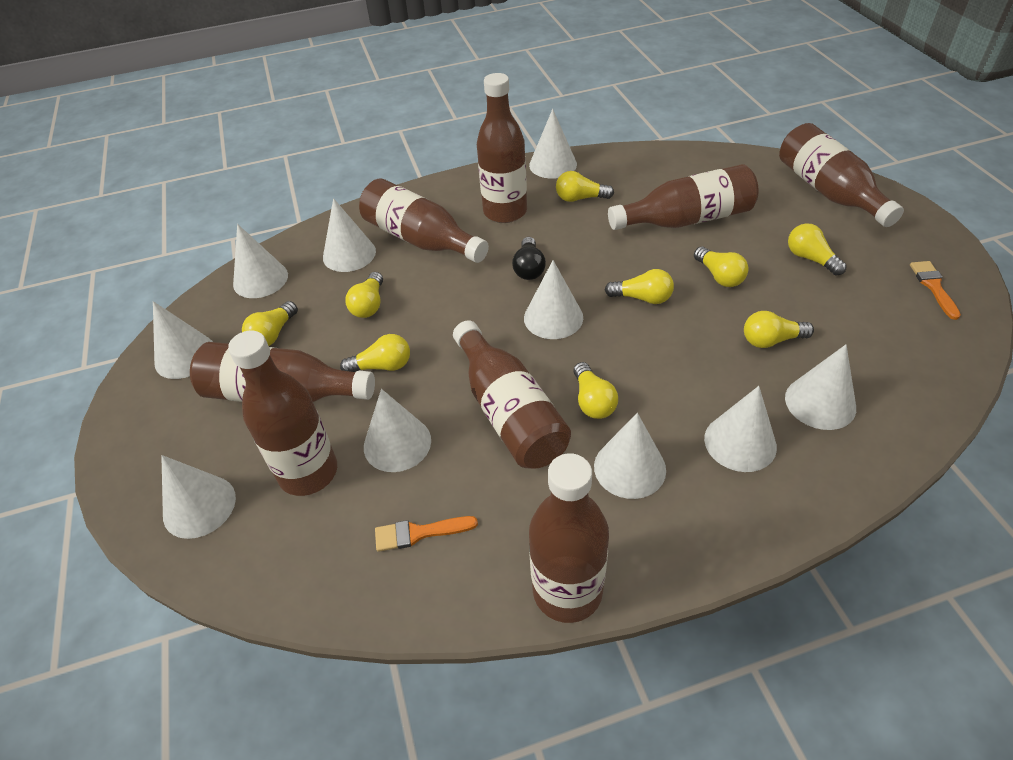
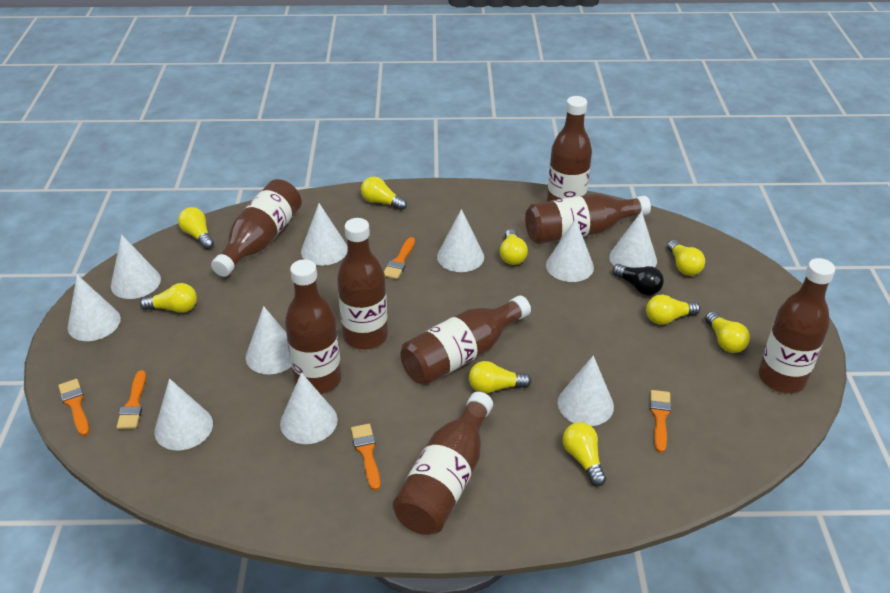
orange brush: [375,516,478,552] [910,261,961,320] = 2 -> [58,379,89,436] [116,370,146,429] [351,424,380,491] [384,237,415,279] [650,390,671,453] = 5

